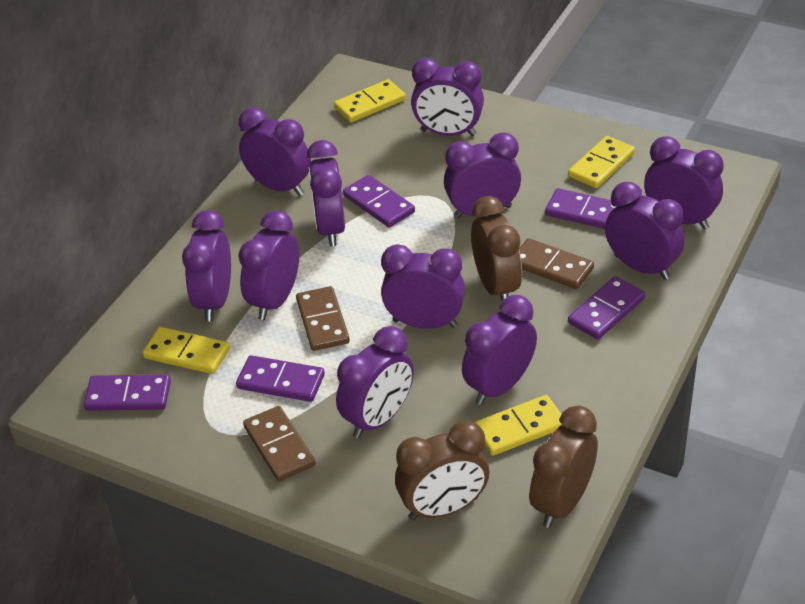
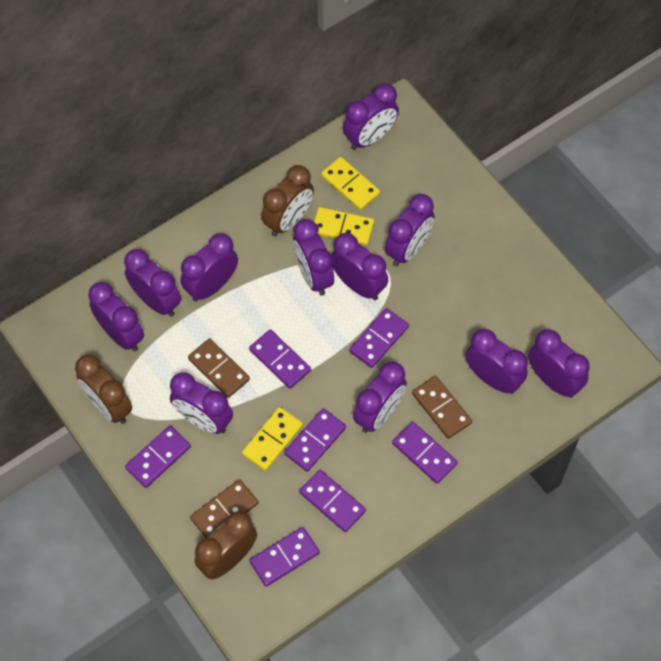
purple domino: [84,374,171,411] [236,355,325,402] [343,175,415,228] [545,188,615,229] [568,276,645,339] = 5 -> [125,425,191,488] [249,329,311,389] [249,527,320,586] [284,408,346,472] [299,470,366,532] [349,308,409,368] [392,422,458,484] = 7
yellow domino: [143,327,230,374] [334,79,406,123] [474,395,562,456] [568,136,635,188] = 4 -> [242,407,303,471] [314,207,374,245] [321,157,380,210] = 3

